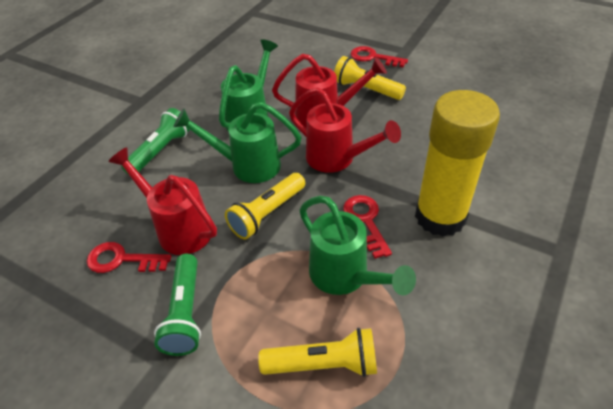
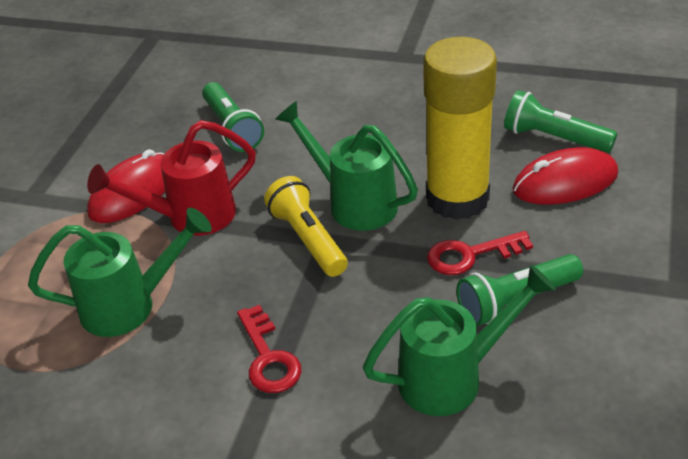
green flashlight: [121,108,190,175] [154,254,201,356] = 2 -> [202,82,264,152] [456,254,583,326] [504,90,617,153] = 3
red key: [87,242,171,273] [343,195,392,259] [350,46,408,67] = 3 -> [237,305,302,393] [427,231,533,275] = 2
red mouse: none = 0 -> [87,149,165,223] [512,147,618,204] = 2
red watering can: [108,147,217,255] [272,54,387,129] [289,87,401,173] = 3 -> [87,120,256,236] = 1
yellow flashlight: [225,173,305,240] [258,328,377,377] [334,56,406,100] = 3 -> [264,176,348,277] = 1

